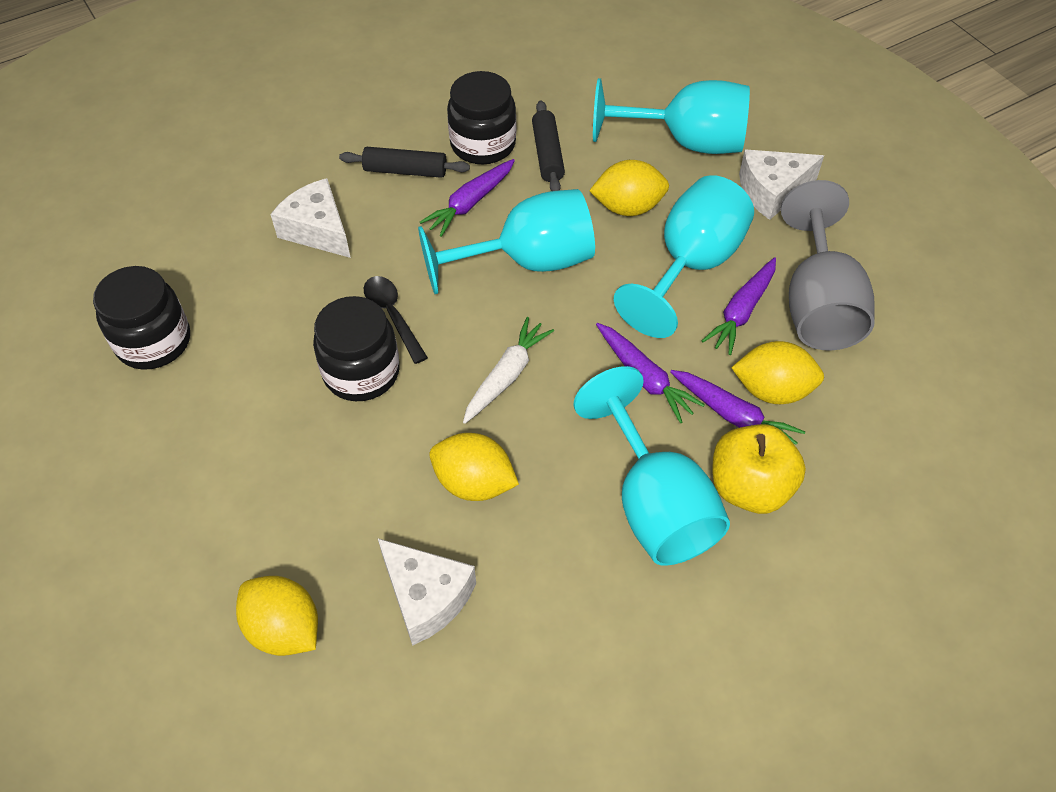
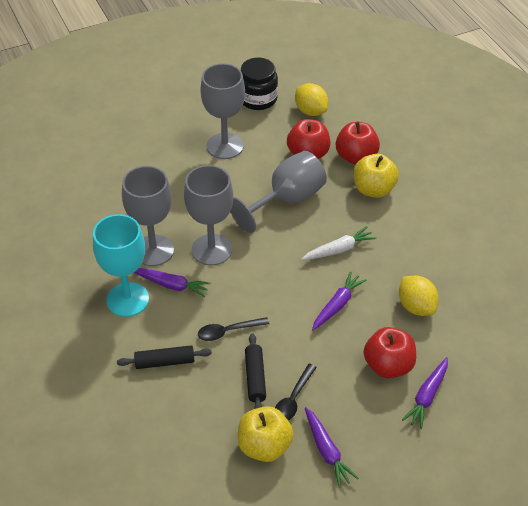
black jar: [93,266,190,370] [313,296,400,401] [447,71,516,164] = 3 -> [241,58,278,110] = 1
black spoon: [364,276,428,364] = 1 -> [198,317,269,341] [275,364,317,420] = 2
grey goblet: [781,180,875,351] = 1 -> [122,166,174,266] [184,165,233,266] [200,63,245,159] [230,151,327,233] = 4
red apple: none = 0 -> [287,119,330,159] [336,121,380,165] [364,327,416,378] = 3
turquoise goblet: [418,189,595,294] [574,366,730,566] [593,78,750,154] [614,175,754,338] = 4 -> [93,214,149,317] = 1
white cheese: [270,178,351,258] [378,538,476,646] [739,150,824,220] = 3 -> none = 0
yellow apple: [713,424,806,514] = 1 -> [238,406,294,462] [354,154,399,198] = 2
yellow lemon: [236,576,318,656] [429,433,519,501] [589,160,669,216] [731,341,824,404] = 4 -> [295,83,328,116] [399,275,439,316] = 2

